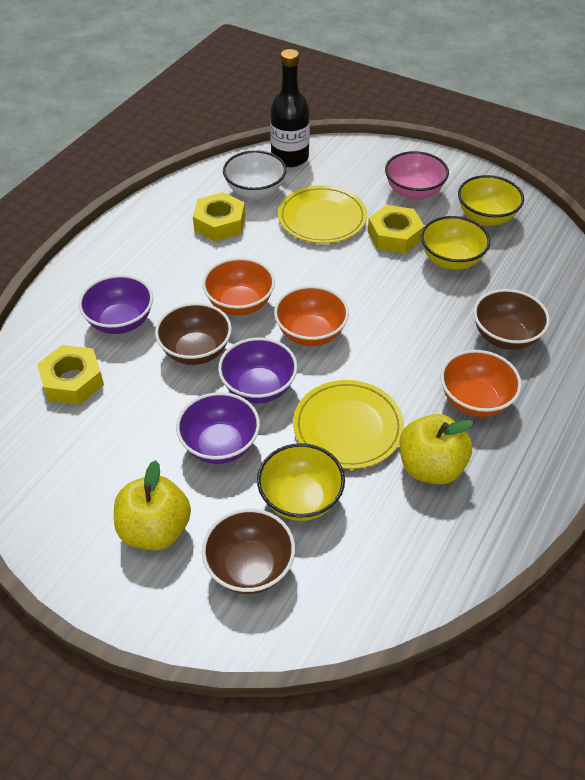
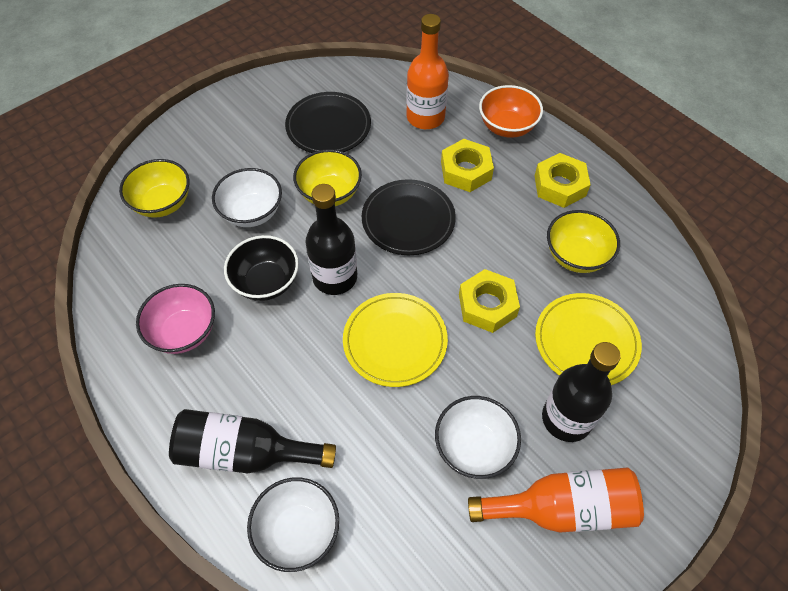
black bottle: [270,49,310,167] = 1 -> [169,409,336,473] [305,184,357,295] [542,342,621,442] = 3
black bowl: none = 0 -> [224,235,299,301] = 1
black plate: none = 0 -> [285,92,371,153] [362,179,456,255] = 2
brown bowl: [155,303,232,365] [202,509,295,594] [473,289,550,350] = 3 -> none = 0
orange bottle: none = 0 -> [406,14,449,129] [468,467,644,533] = 2
orange bowl: [202,258,275,315] [274,286,349,346] [441,350,522,417] = 3 -> [479,85,543,138] = 1
purple bowl: [79,275,153,334] [176,392,260,464] [218,338,297,403] = 3 -> none = 0
white bowl: [223,150,286,199] = 1 -> [212,168,282,227] [247,477,339,572] [435,396,521,479] = 3
yellow apple: [114,460,191,550] [399,414,473,485] = 2 -> none = 0

